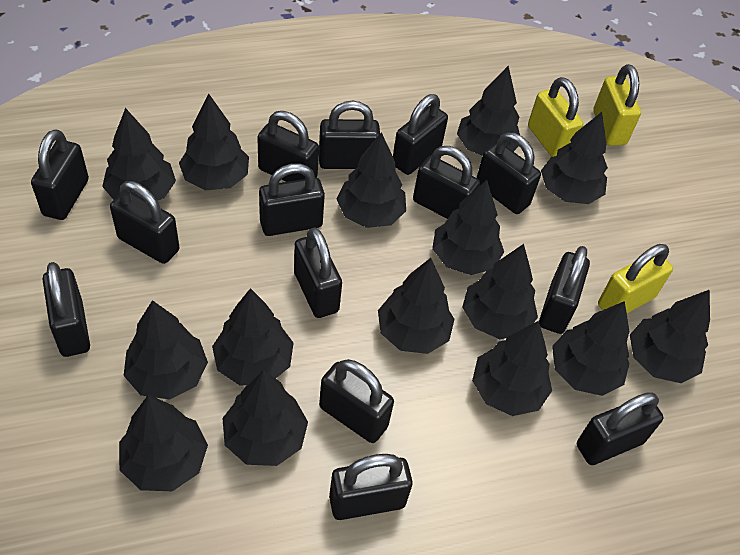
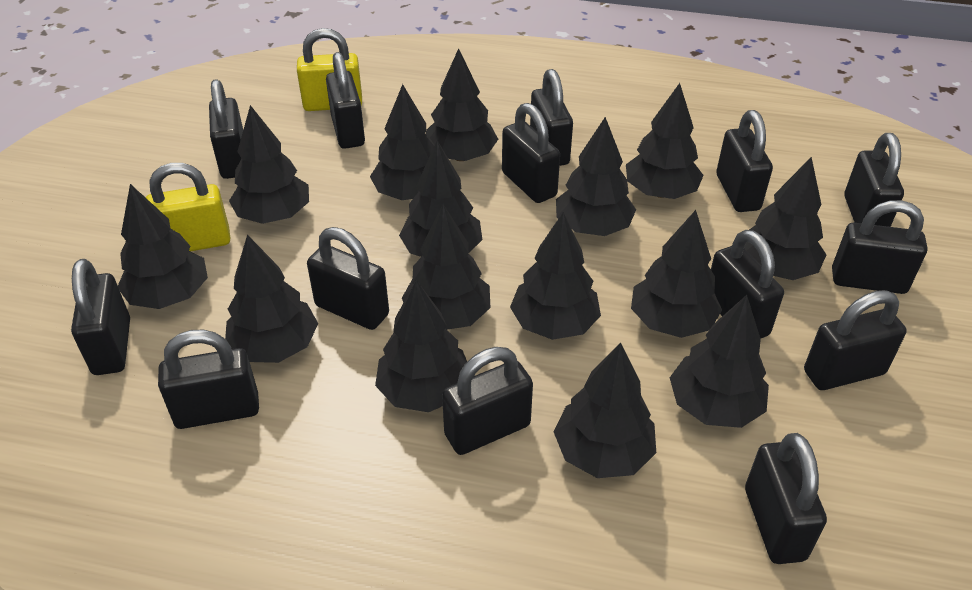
yellow padlock: [528,77,583,157] [593,64,641,146] [598,244,673,313] = 3 -> [146,163,230,251] [297,28,362,111] = 2

